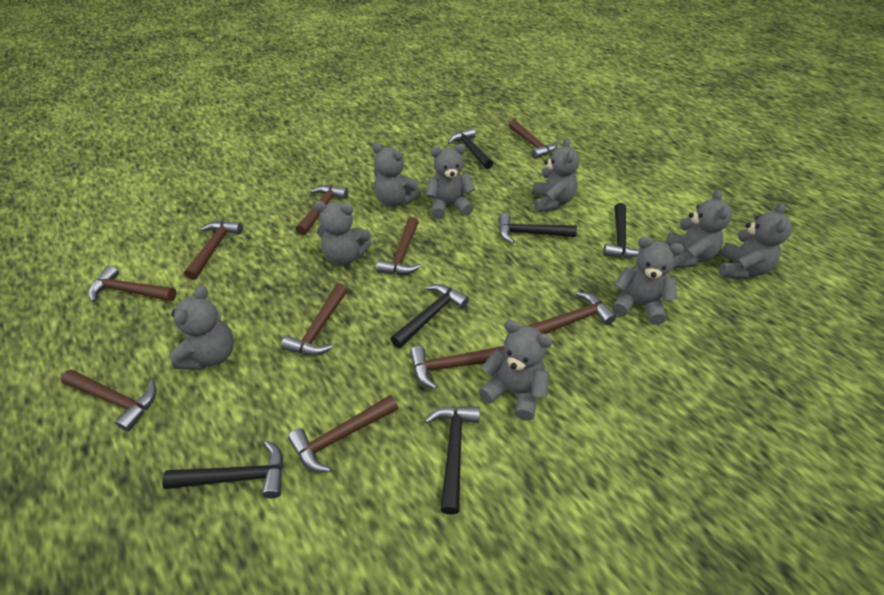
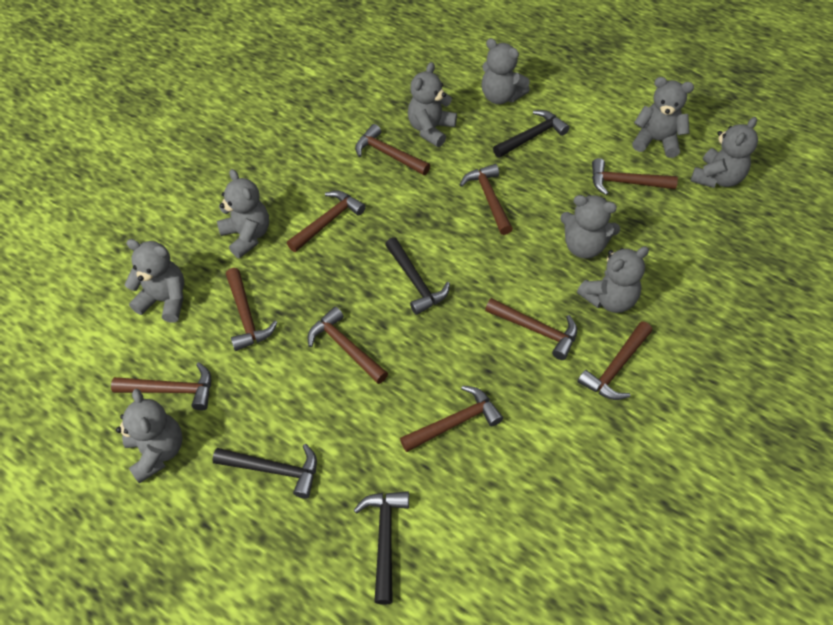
black hammer: [162,441,283,498] [391,284,469,348] [425,406,480,515] [448,128,493,169] [499,213,577,244] [603,203,640,258] = 6 -> [212,444,317,499] [354,491,409,604] [385,237,450,315] [493,110,570,158] = 4

